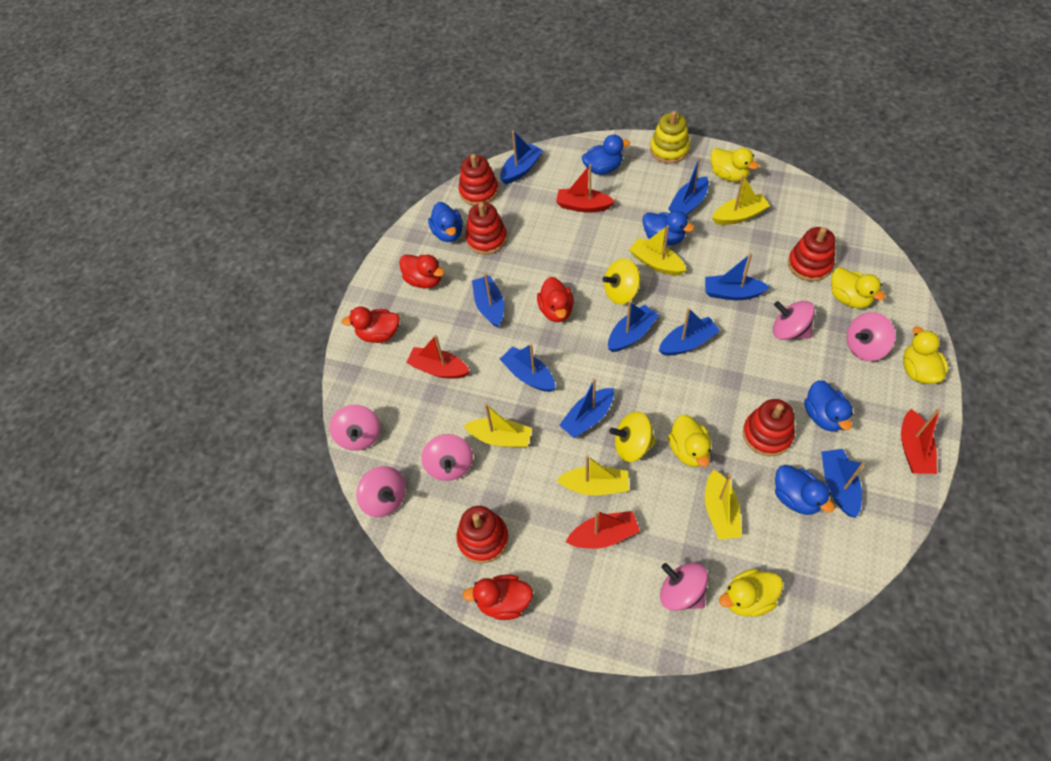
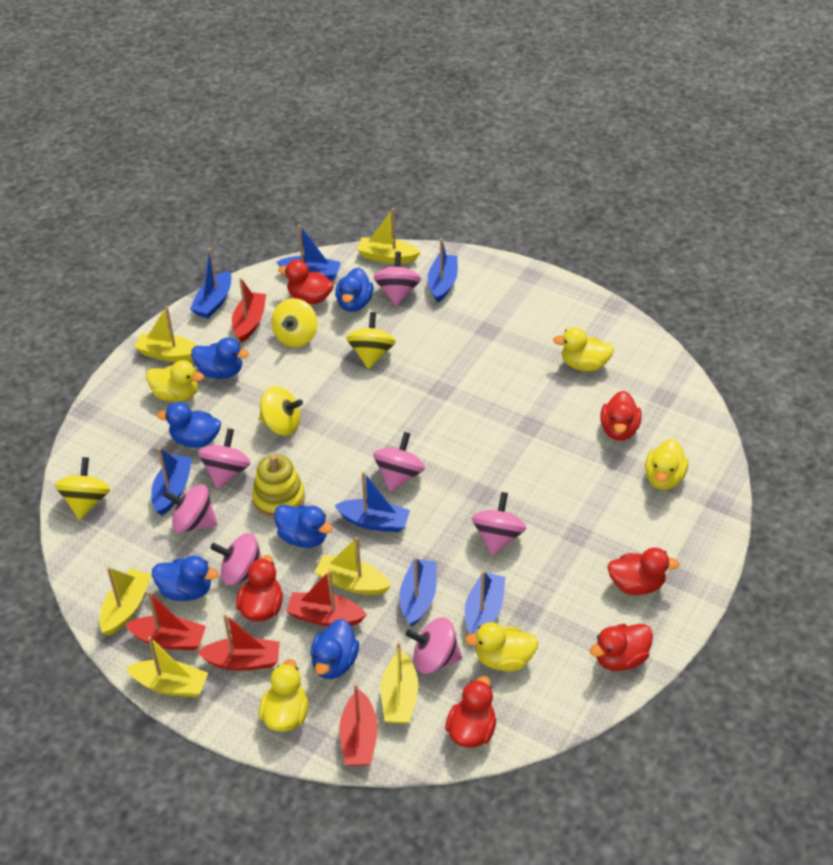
blue boat: [472,273,504,328] [500,130,543,184] [500,344,556,392] [559,378,614,438] [608,301,659,352] [659,308,720,356] [668,157,709,216] [705,253,770,300] [821,449,864,518] = 9 -> [151,448,192,516] [190,248,231,319] [277,225,341,281] [334,471,410,532] [399,557,437,627] [428,239,458,303] [465,571,505,634] = 7
blue duck: [428,202,463,242] [582,135,630,175] [642,211,694,245] [775,465,835,515] [804,380,853,432] = 5 -> [152,556,218,601] [157,402,221,448] [191,337,249,379] [274,505,333,548] [310,619,359,679] [335,267,373,312] = 6
pink spinning top: [329,405,380,451] [356,466,406,517] [421,434,473,481] [660,562,708,611] [773,301,815,340] [846,312,895,361] = 6 -> [163,484,218,533] [198,428,251,489] [210,533,262,585] [373,432,425,492] [374,252,421,306] [406,617,462,674] [472,492,526,556] = 7
red boat: [406,335,470,379] [556,164,615,213] [566,510,640,549] [901,408,940,474] = 4 -> [125,591,206,650] [197,614,280,671] [232,278,266,343] [286,570,367,627] [339,683,378,766] = 5
red duck: [342,307,400,343] [399,254,445,289] [463,575,533,620] [537,277,574,322] = 4 -> [236,555,283,622] [278,260,334,304] [445,676,496,748] [590,624,653,671] [600,391,641,441] [607,547,679,595] = 6
red stacking toy: [456,506,509,564] [458,154,499,206] [465,203,507,255] [743,399,795,456] [788,227,835,282] = 5 -> none = 0
yellow boat: [463,404,532,448] [557,455,629,496] [629,225,686,276] [705,470,742,540] [712,175,770,225] = 5 -> [99,567,152,636] [126,636,208,697] [134,306,198,362] [314,537,391,595] [357,208,421,264] [381,642,418,724] = 6
yellow spinning top: [602,258,640,304] [609,411,656,462] = 2 -> [55,457,110,520] [259,386,303,436] [271,298,317,347] [346,312,396,369] = 4

